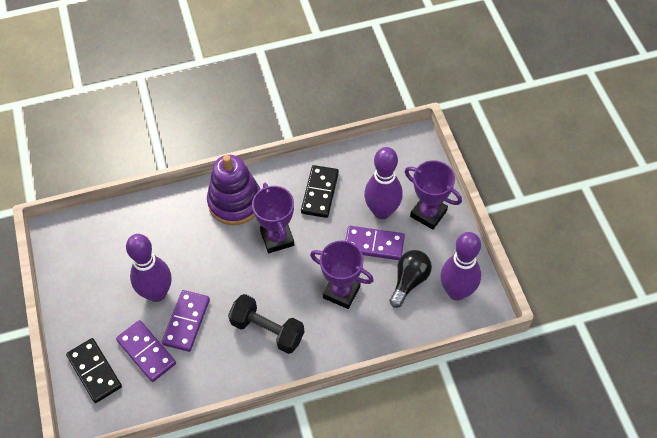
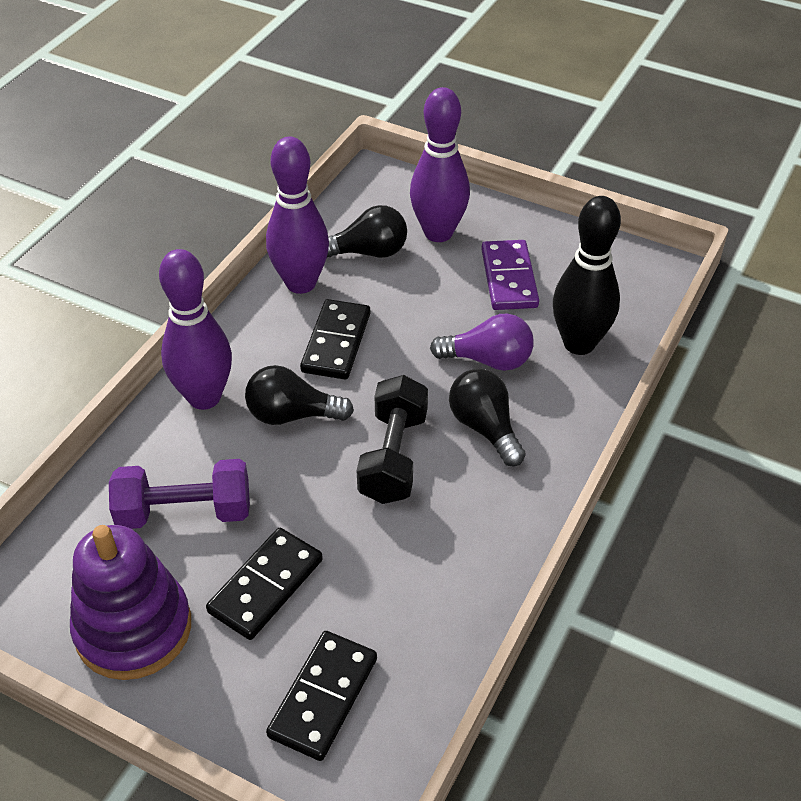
black bowling pin: none = 0 -> [553,196,621,355] = 1
black domino: [66,338,122,403] [301,165,339,218] = 2 -> [206,528,323,640] [266,631,377,761] [300,299,370,379] = 3
black light bulb: [389,250,432,308] = 1 -> [245,365,354,425] [327,205,407,258] [449,369,526,466] = 3
purple domino: [116,320,176,382] [162,290,210,352] [345,226,405,260] = 3 -> [481,240,539,310] = 1
purple dumbbell: none = 0 -> [109,459,250,529] = 1
purple light bulb: none = 0 -> [430,314,534,371] = 1
purple trophy: [252,183,294,253] [310,240,374,309] [405,160,462,230] = 3 -> none = 0

